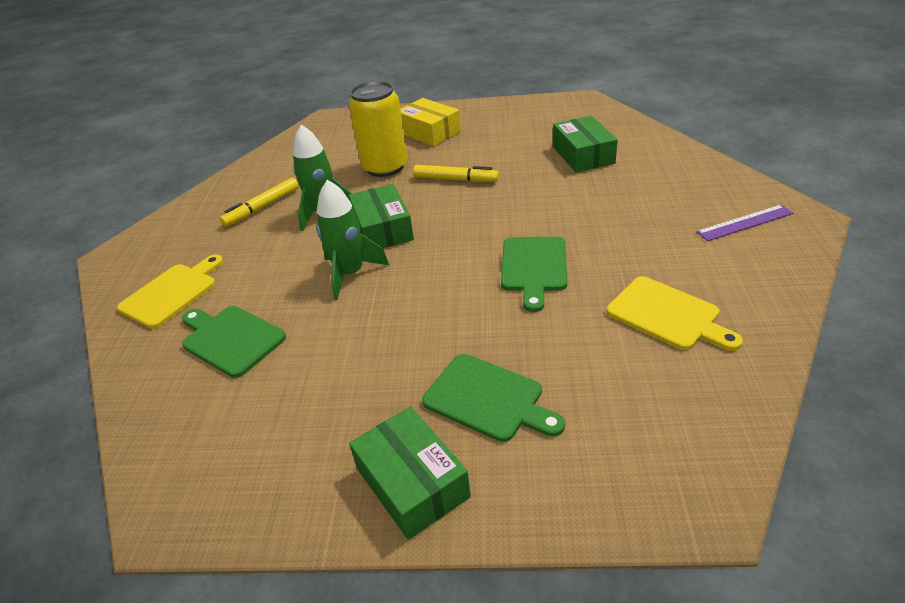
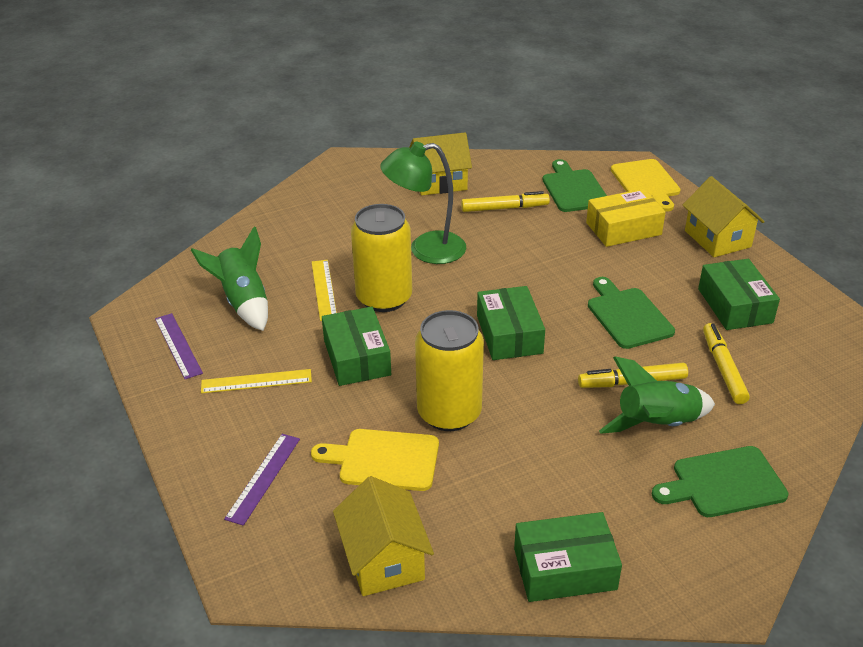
green box: [349,184,414,248] [349,407,471,540] [553,116,618,172] = 3 -> [322,307,391,386] [477,286,545,360] [514,512,622,602] [698,259,780,330] = 4
green lamp: none = 0 -> [380,142,466,264] = 1
purple ruler: [696,205,794,241] = 1 -> [155,313,203,379] [224,434,300,526] = 2
yellow can: [348,81,408,177] = 1 -> [351,204,412,312] [415,310,484,431] = 2
yellow house: none = 0 -> [333,476,434,596] [409,132,472,195] [683,176,765,257] = 3
yellow marker: [220,178,299,227] [413,165,499,182] = 2 -> [461,191,550,212] [578,363,688,388] [703,323,750,404] = 3
yellow ruler: none = 0 -> [201,369,312,393] [312,260,337,321] = 2

